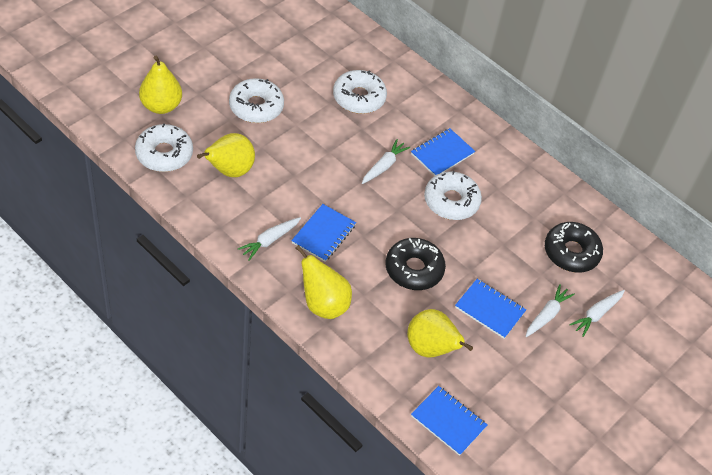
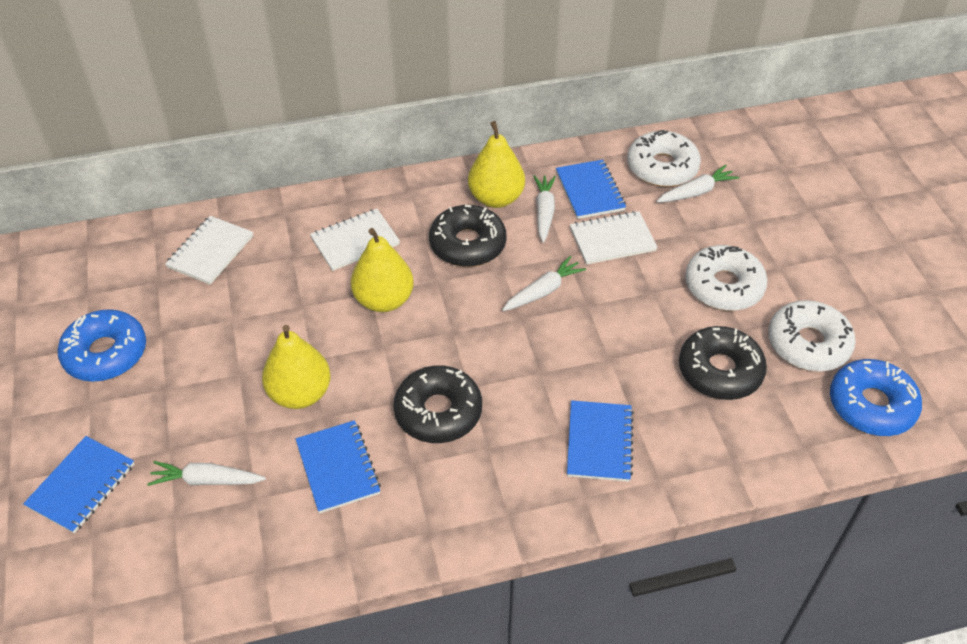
black donut: [385,238,446,290] [545,222,603,272] = 2 -> [393,365,482,443] [429,205,507,267] [679,326,767,400] = 3
blue donut: none = 0 -> [57,309,146,382] [830,359,922,436] = 2
white donut: [135,123,193,172] [229,78,284,123] [333,70,387,114] [424,171,482,220] = 4 -> [627,130,701,187] [685,245,767,311] [768,300,856,372] = 3
white notebook: none = 0 -> [165,216,253,285] [310,209,400,271] [570,211,658,265] = 3
yellow pear: [139,56,182,114] [197,133,255,177] [296,245,352,319] [407,309,473,357] = 4 -> [262,325,331,409] [351,228,414,312] [468,121,525,208] = 3

